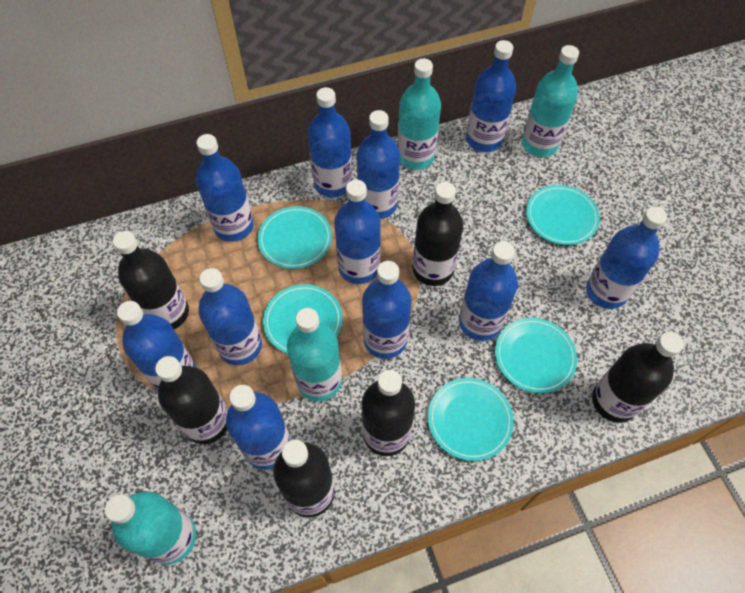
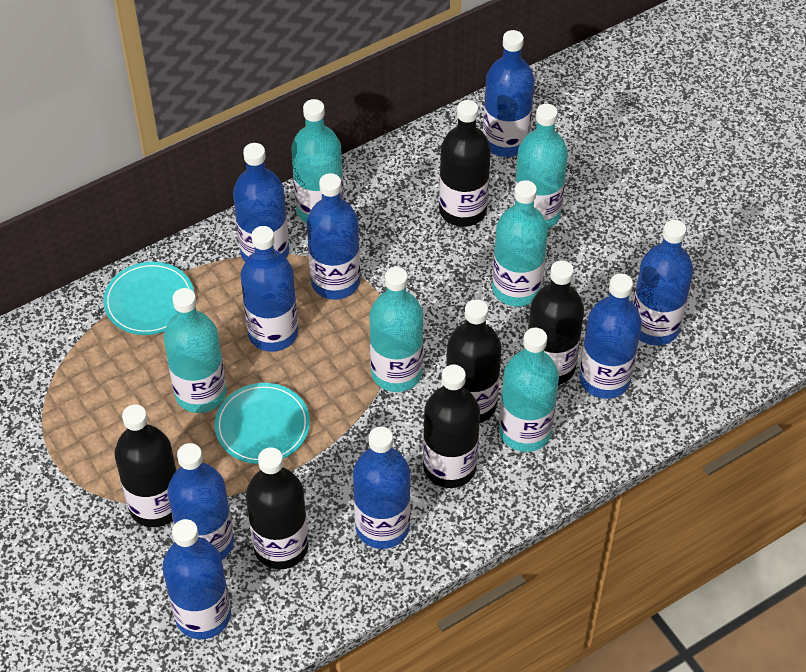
blue bottle: [117,301,196,391] [196,134,254,242] [198,268,262,365] [226,385,290,469] [308,87,352,197] [334,180,381,284] [357,110,400,219] [362,261,412,359] [459,241,518,341] [466,40,516,152] [586,206,667,309] = 11 -> [162,519,231,639] [168,443,234,560] [233,143,289,261] [240,226,298,352] [307,173,360,300] [353,427,411,549] [483,30,534,157] [579,274,642,399] [633,220,693,345] = 9
turquoise bottle: [105,491,196,565] [287,308,342,401] [397,58,441,170] [522,45,579,157] = 4 -> [164,288,226,413] [291,99,344,223] [369,267,423,392] [492,180,548,307] [499,328,559,452] [513,104,568,228] = 6
turquoise plate: [258,206,332,269] [263,284,342,354] [428,378,514,461] [495,318,577,393] [526,185,600,245] = 5 -> [103,262,194,335] [215,383,310,464] = 2

